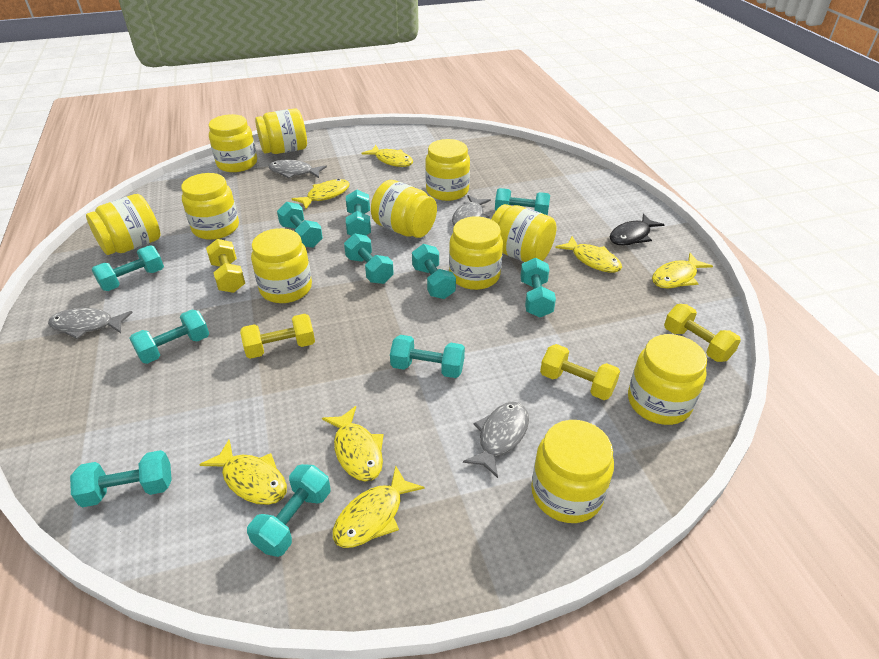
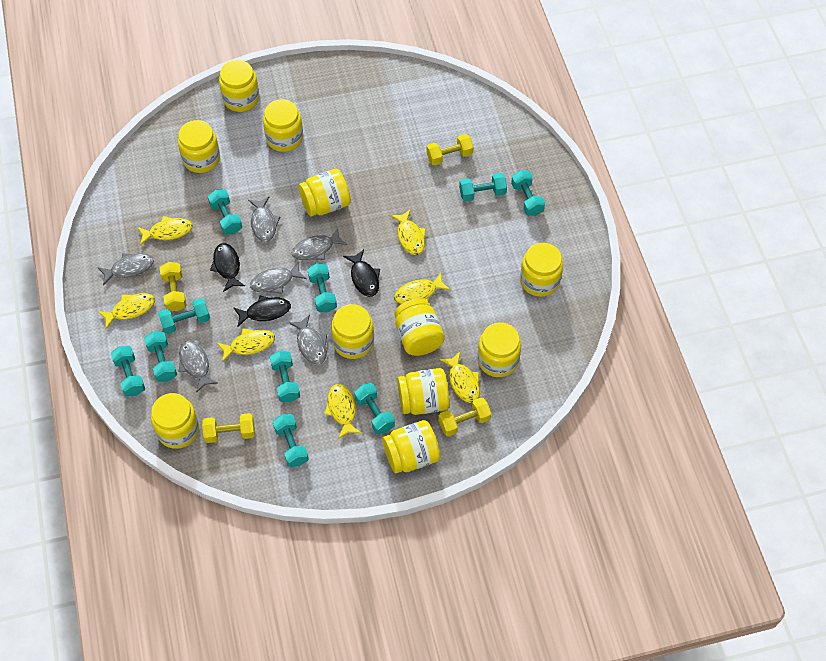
black fish: [610,214,665,246] = 1 -> [210,243,245,292] [233,296,291,327] [343,250,380,297] = 3
grey fish: [48,308,133,339] [268,160,327,179] [452,195,491,225] [463,402,529,478] = 4 -> [97,253,154,286] [178,341,218,393] [248,196,280,242] [250,262,307,294] [289,315,327,365] [292,228,347,260] = 6
turquoise dumbbell: [70,450,172,507] [91,245,164,291] [130,310,209,364] [247,464,330,557] [277,202,323,248] [344,233,394,284] [346,190,371,236] [390,335,465,378] [412,244,456,299] [495,188,550,215] [520,258,556,317] = 11 -> [111,346,145,397] [144,332,177,382] [158,298,210,334] [208,189,242,235] [270,351,300,402] [273,414,309,467] [307,263,337,313] [354,383,395,434] [459,173,507,202] [511,170,545,216] = 10

